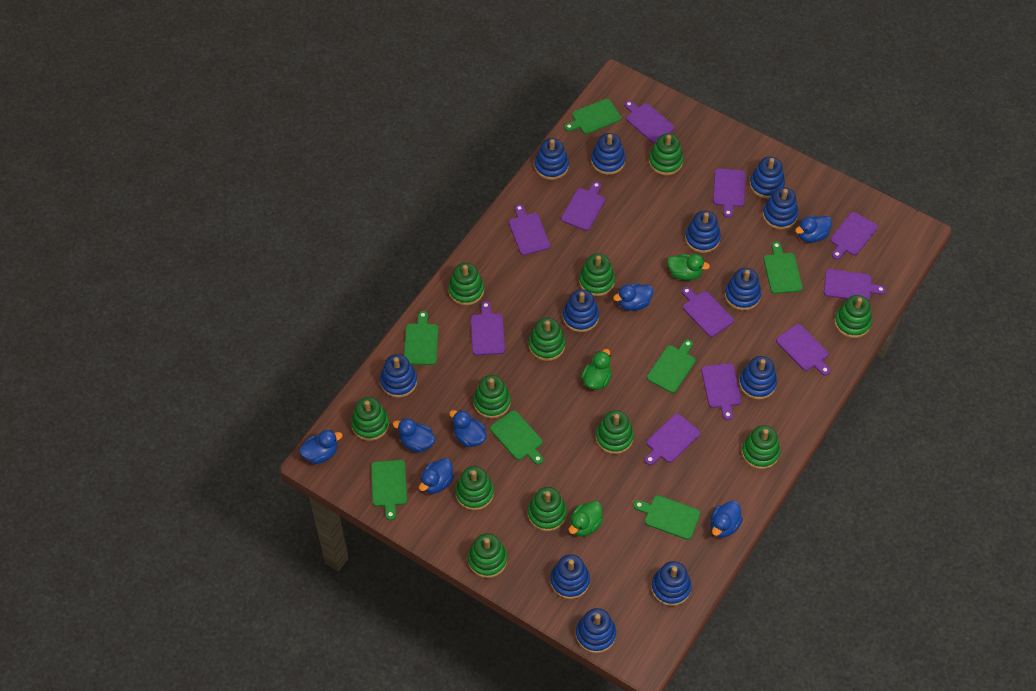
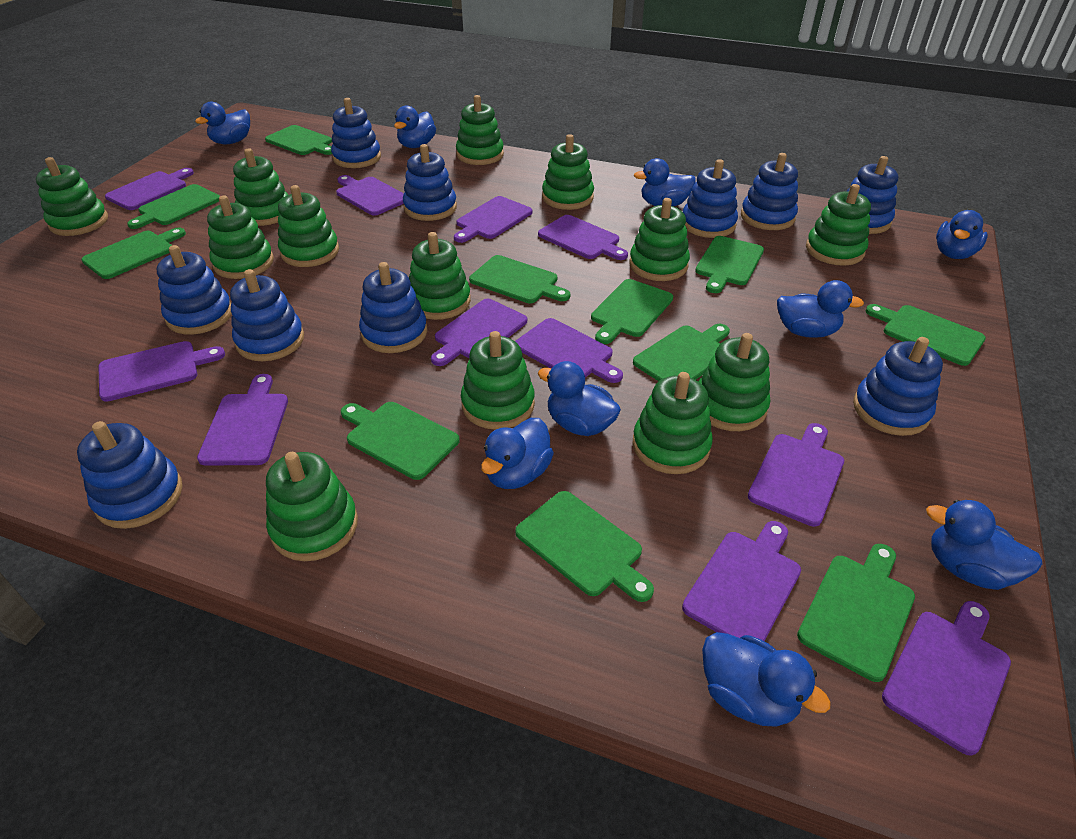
blue duck: [299,430,343,464] [393,418,436,453] [419,458,454,494] [449,410,487,447] [613,283,654,311] [710,501,743,538] [795,216,832,242] = 7 -> [195,102,250,144] [394,106,436,148] [481,418,554,489] [538,361,621,436] [634,158,696,207] [702,632,831,727] [777,280,864,338] [926,500,1043,590] [936,210,988,259] = 9
blue stacking toy: [380,354,417,398] [534,138,569,180] [550,554,590,599] [563,289,599,332] [576,608,616,653] [591,133,626,175] [651,561,692,606] [685,211,721,253] [725,268,761,311] [739,356,777,400] [749,157,785,199] [762,187,798,230] = 12 -> [77,421,183,529] [157,245,232,335] [230,269,304,361] [331,98,381,168] [359,262,427,353] [403,144,457,221] [683,159,738,238] [741,153,798,230] [847,156,898,234] [853,337,943,436] = 10
green cutting board: [371,460,407,520] [404,311,438,365] [490,410,543,465] [564,99,621,134] [634,495,700,540] [647,339,696,393] [764,242,803,294] = 7 -> [81,227,186,279] [127,184,220,229] [265,125,332,155] [341,402,460,480] [469,255,570,303] [515,491,654,602] [591,279,673,344] [633,324,730,381] [695,236,764,293] [797,544,915,682] [866,304,986,366] = 11
green duck: [569,501,603,537] [581,349,612,390] [667,254,710,280] = 3 -> none = 0
green stacking toy: [351,397,389,441] [448,263,484,305] [455,466,494,510] [468,533,507,578] [473,375,511,419] [528,487,567,531] [529,318,565,361] [579,253,615,296] [596,410,634,454] [649,134,683,175] [741,425,780,469] [834,295,872,338] = 12 -> [36,157,108,236] [207,196,274,279] [233,148,288,226] [266,452,358,561] [278,185,339,267] [409,232,471,320] [456,95,504,165] [461,331,535,430] [542,134,594,210] [629,198,690,281] [632,372,713,474] [698,333,770,431] [806,184,871,266] = 13

